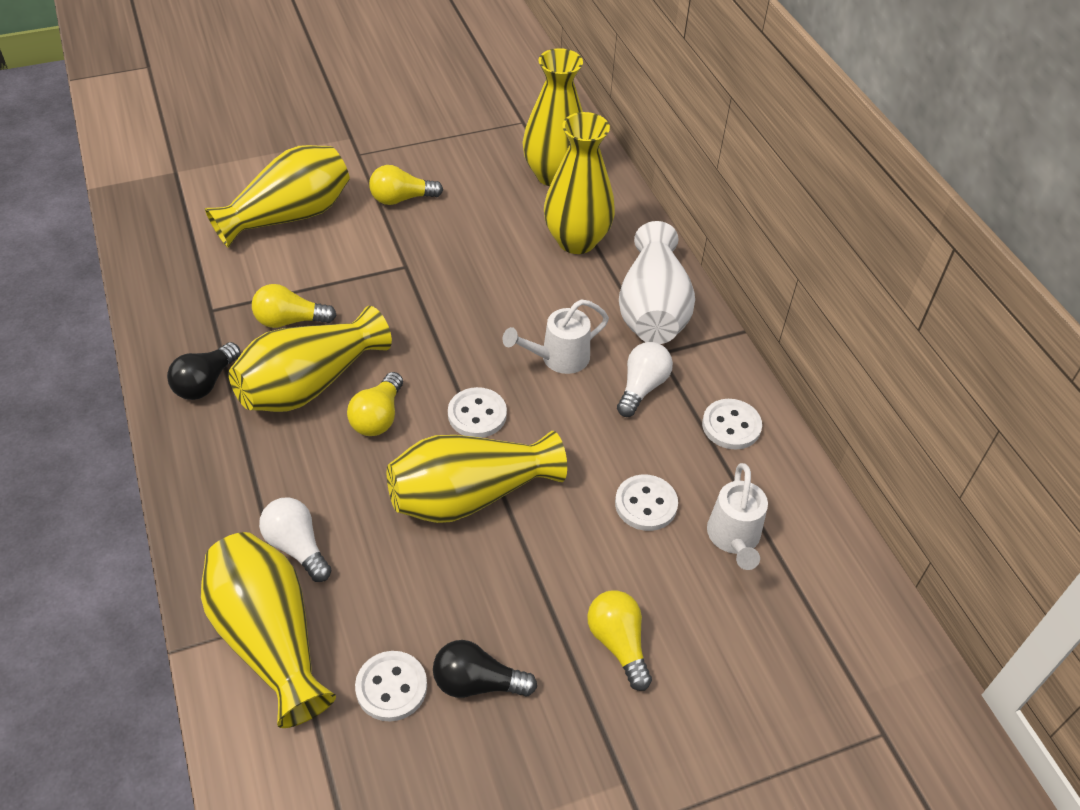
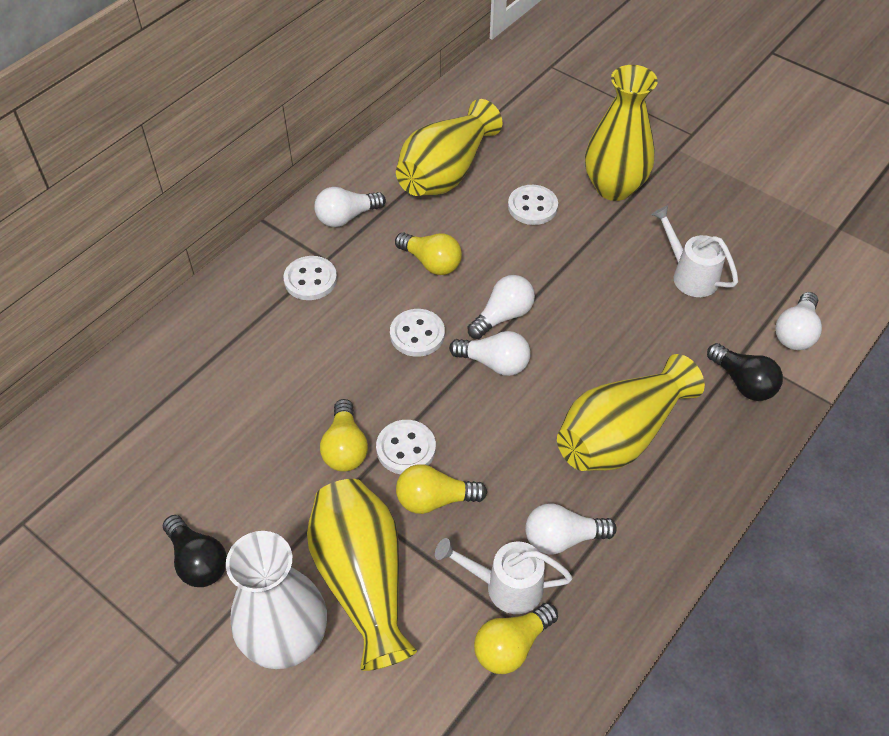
white light bulb: [259,498,332,582] [617,342,673,417] = 2 -> [314,187,386,227] [449,331,531,376] [468,275,535,339] [525,503,617,555] [775,292,822,350] = 5
yellow vase: [201,532,336,728] [205,145,350,248] [229,306,392,412] [387,431,567,523] [522,48,583,186] [544,112,615,254] = 6 -> [307,479,417,671] [396,99,502,196] [557,354,705,471] [585,65,658,201] = 4

